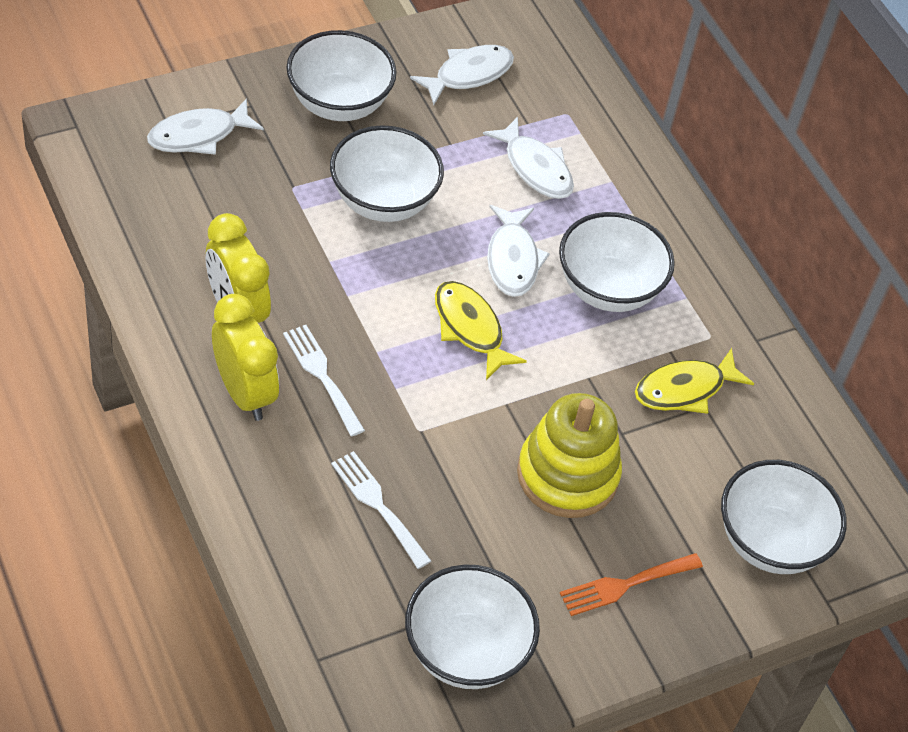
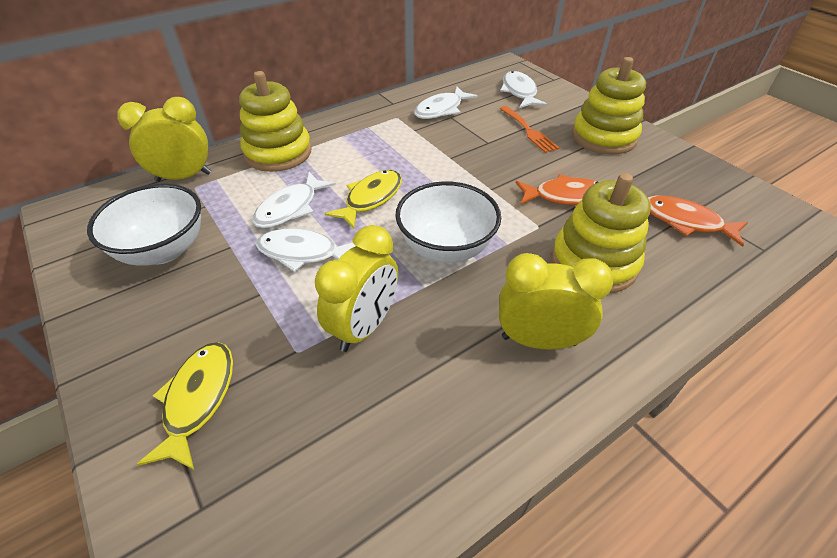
orange fish: none = 0 -> [516,174,598,205] [648,196,748,247] = 2
white bowl: [286,30,397,121] [330,125,444,222] [405,565,540,689] [559,212,675,312] [721,460,847,574] = 5 -> [87,184,201,266] [395,181,501,263] = 2
white fork: [283,325,365,436] [331,451,431,569] = 2 -> none = 0
yellow clock: [205,213,271,323] [212,294,279,421] = 2 -> [117,97,211,182] [315,225,398,352] [499,253,614,350] = 3
yellow stacking toy: [517,393,622,518] = 1 -> [239,71,312,172] [551,173,651,293] [572,57,646,155] = 3

